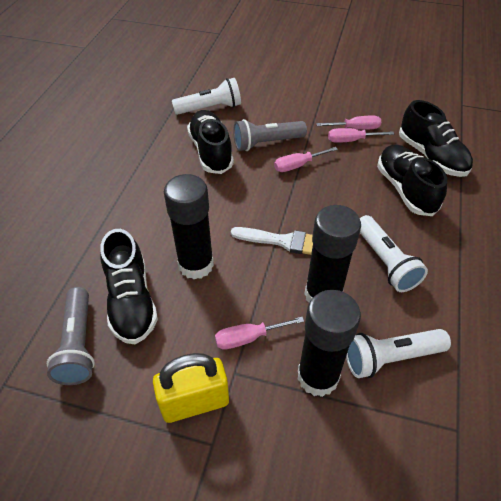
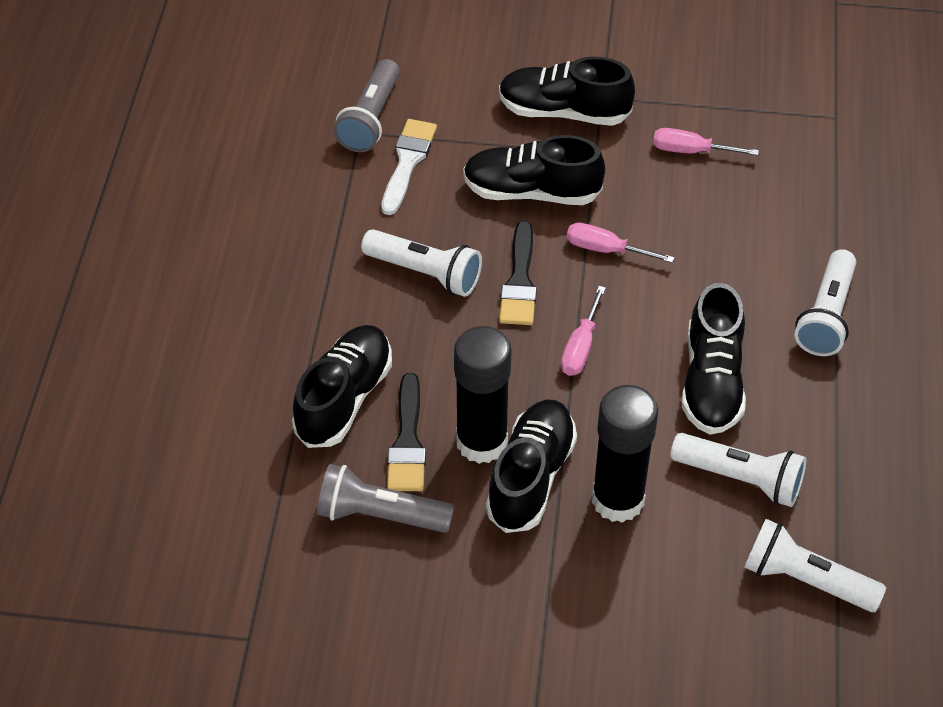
black brush: none = 0 -> [387,373,426,491] [499,221,537,325] = 2
black glue stick: [164,174,214,280] [298,290,361,397] [305,205,361,302] = 3 -> [454,326,511,464] [592,385,658,523] = 2
black shoe: [100,229,158,344] [187,110,234,174] [377,145,447,216] [399,100,473,177] = 4 -> [292,325,392,448] [463,135,605,205] [486,399,577,533] [499,57,635,126] [682,283,746,435] = 5
pink screwdriver: [215,317,304,350] [274,147,338,172] [316,115,381,130] [328,128,394,143] = 4 -> [561,286,606,376] [567,223,674,263] [653,128,759,156] = 3
white flashlight: [172,78,241,115] [346,329,451,378] [360,215,428,292] = 3 -> [361,229,482,297] [671,433,807,507] [744,519,886,612] [795,249,856,356] = 4
yellow padlock: [153,353,229,423] = 1 -> none = 0

